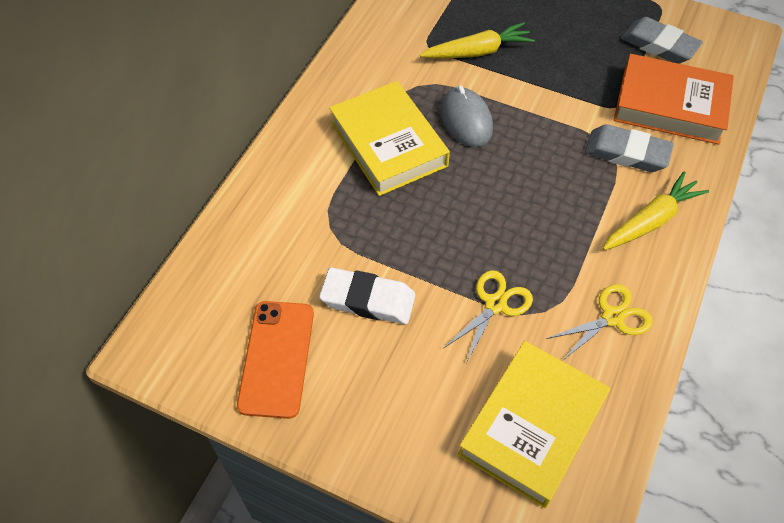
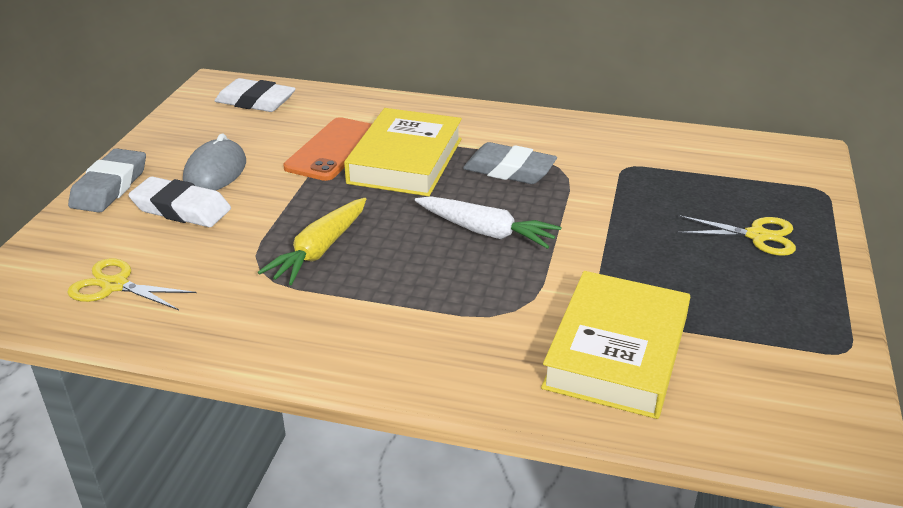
orange book: [614,54,734,145] = 1 -> none = 0
white carrot: none = 0 -> [415,196,561,249] = 1
white eraser: [319,268,416,324] = 1 -> [128,176,231,227] [215,78,296,112] = 2
yellow carrot: [420,22,535,58] [603,171,709,250] = 2 -> [258,198,366,285] = 1

